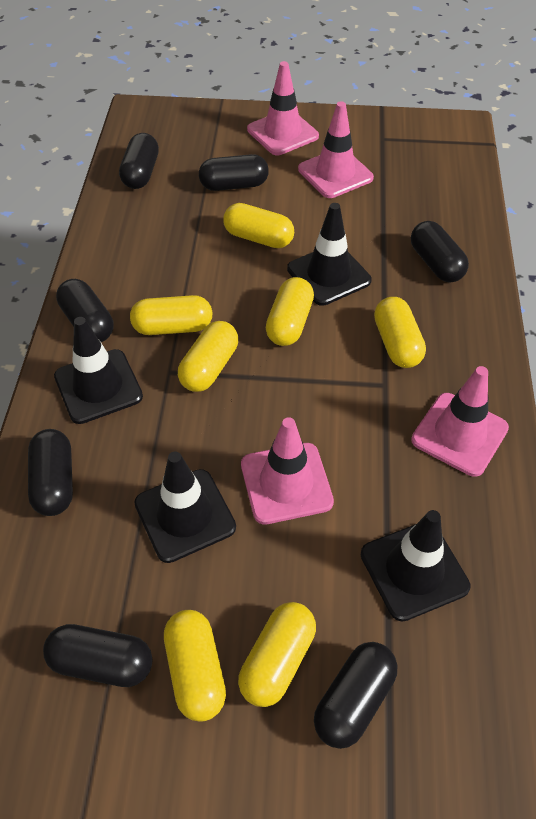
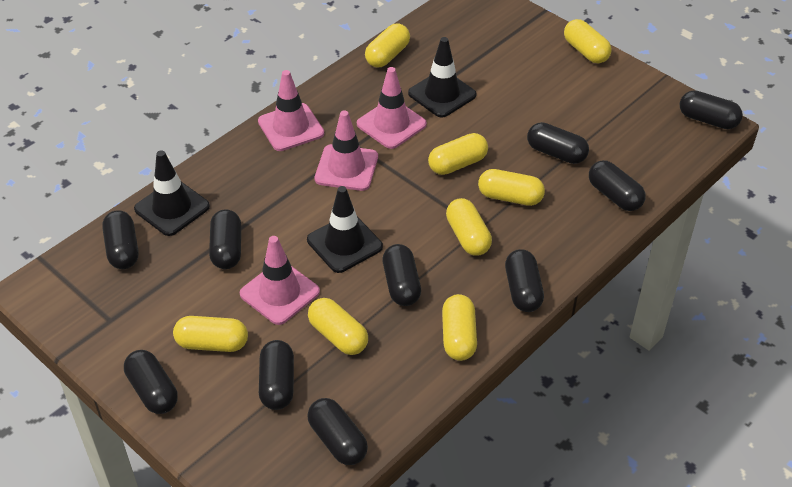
black capsule: [28,429,73,516] [43,624,153,687] [56,279,113,342] [119,133,159,189] [199,154,269,191] [314,642,397,749] [411,221,469,282] = 7 -> [102,210,138,269] [124,350,178,414] [209,209,241,269] [259,340,294,410] [307,398,368,465] [383,244,421,306] [505,249,544,312] [527,122,589,164] [589,160,646,211] [680,90,743,129] = 10
black traffic cone: [54,317,143,424] [134,451,236,563] [287,203,372,306] [361,510,471,622] = 4 -> [134,150,210,236] [307,186,383,273] [408,37,477,118] = 3
yellow capsule: [130,295,213,335] [164,610,226,722] [178,321,238,392] [223,203,294,248] [238,602,316,707] [266,277,314,346] [374,297,426,368] = 7 -> [173,316,248,352] [308,298,368,355] [365,23,410,68] [428,133,488,175] [442,294,477,361] [446,198,492,256] [478,169,545,206] [564,19,612,63] = 8

